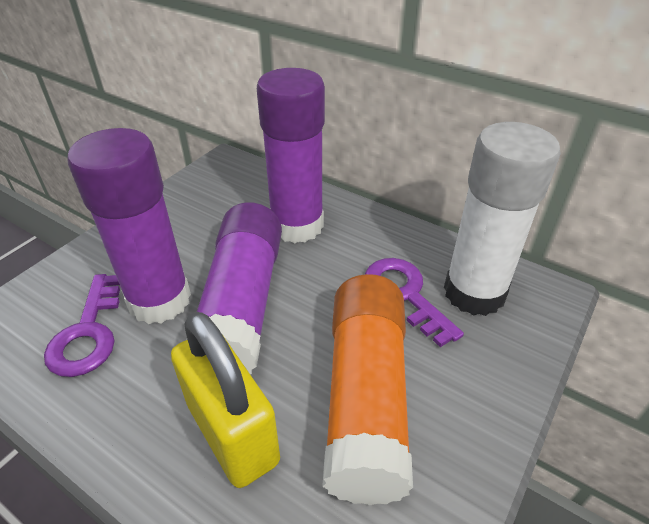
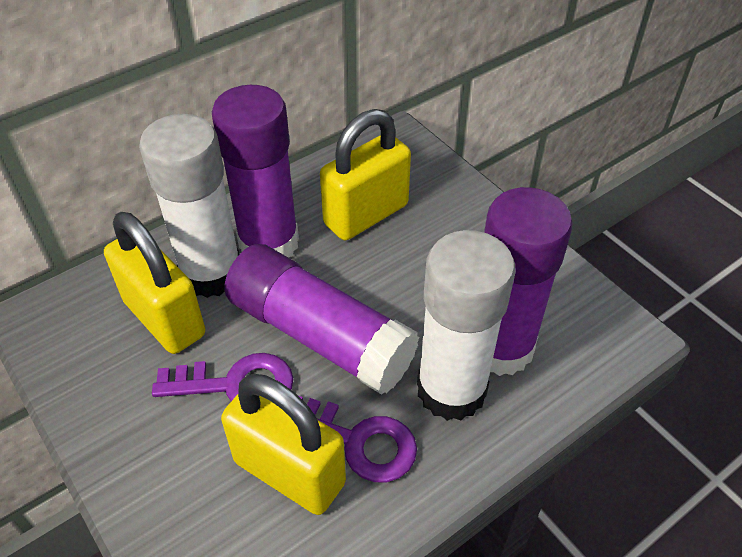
orange glue stick: [322,274,413,505] = 1 -> none = 0
white glue stick: [444,122,561,316] = 1 -> [139,114,239,298] [417,230,516,421] = 2
yellow padlock: [171,312,280,488] = 1 -> [104,212,205,354] [221,374,346,515] [320,109,411,240] = 3

